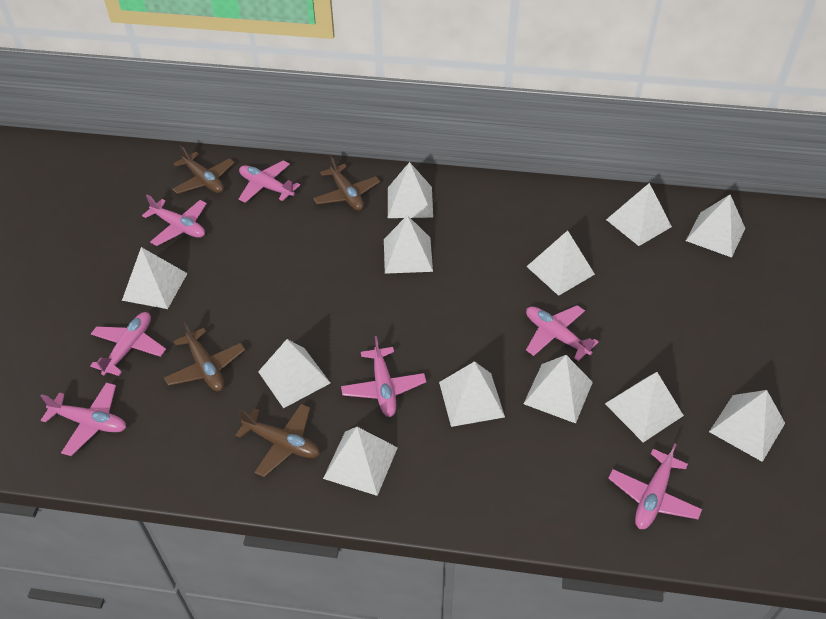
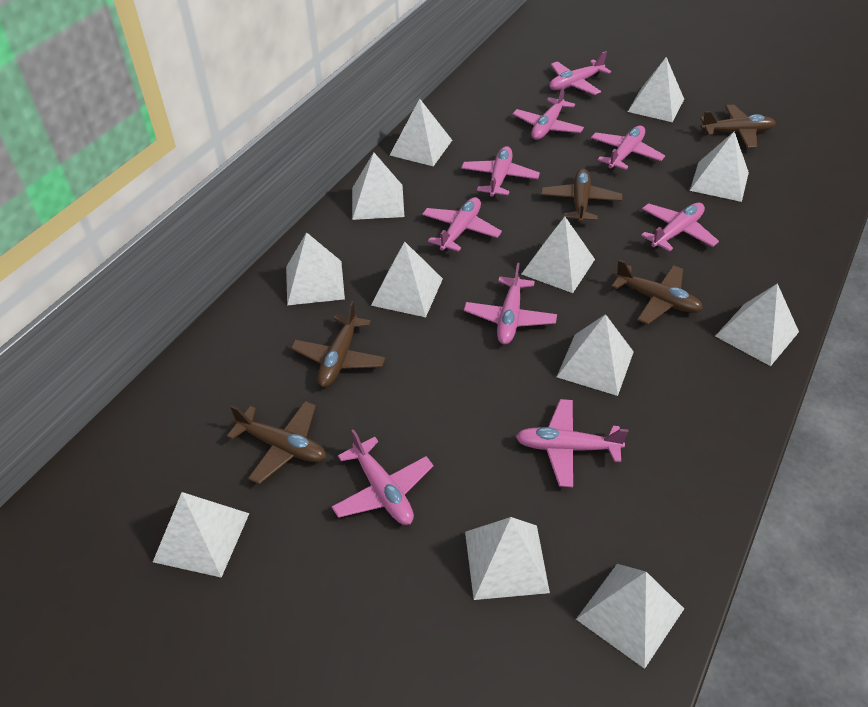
brown plane: [164,321,245,391] [172,145,235,194] [235,404,320,477] [313,155,380,211] = 4 -> [227,401,326,484] [291,301,386,387] [541,169,623,223] [611,260,703,324] [700,105,776,148] = 5
pink plane: [41,383,126,456] [90,312,166,376] [142,195,207,246] [239,161,300,203] [341,336,426,417] [526,305,599,361] [608,443,702,529] = 7 -> [332,429,434,525] [422,197,502,252] [461,146,540,197] [464,262,557,344] [513,86,584,140] [515,399,628,487] [549,51,611,95] [591,126,665,170] [641,203,719,252] = 9

